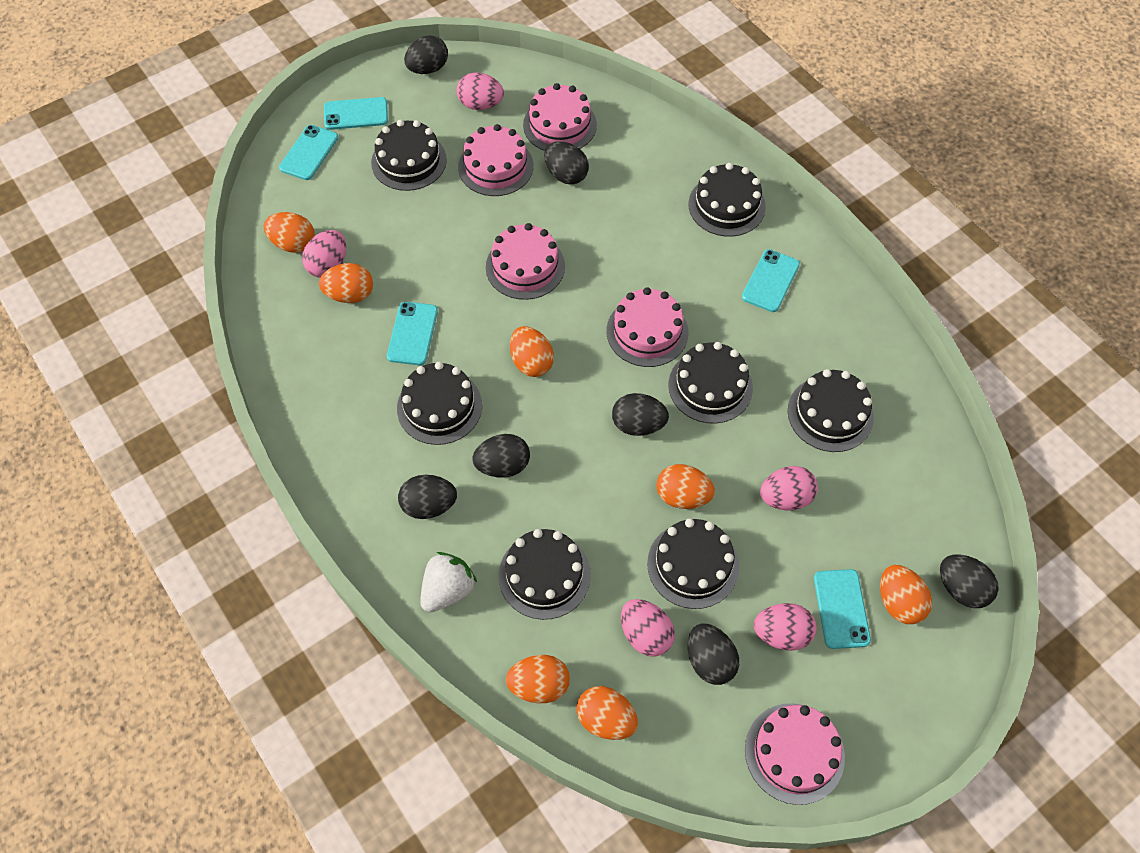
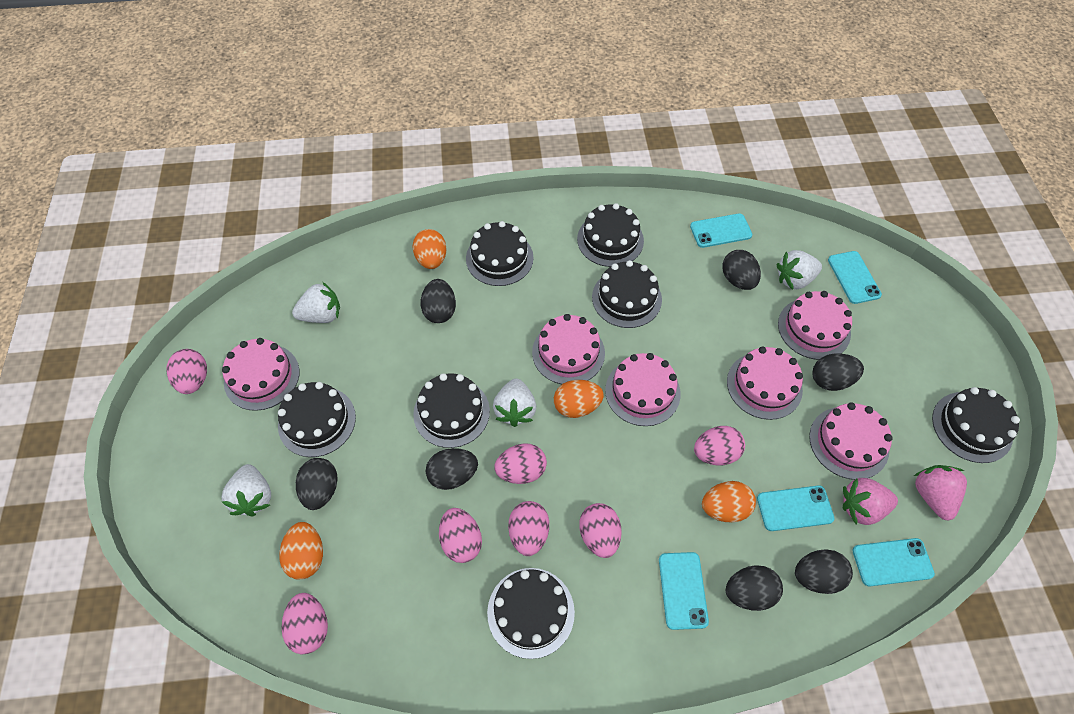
orange egg: [264,212,315,253] [319,263,373,303] [506,655,570,703] [510,326,554,377] [576,686,638,740] [656,464,715,509] [880,565,932,624] = 7 -> [279,522,323,579] [412,229,447,269] [554,380,604,418] [702,481,756,522] = 4
pink cake: [458,124,533,196] [486,223,565,300] [523,83,597,151] [606,287,689,367] [745,703,845,805] = 5 -> [222,338,300,411] [532,314,605,384] [605,353,681,426] [727,347,803,420] [778,291,852,360] [809,403,893,480] = 6
pink egg: [302,230,346,278] [457,73,504,110] [621,599,675,657] [754,603,817,651] [760,466,818,511] = 5 -> [166,349,207,394] [282,593,328,655] [439,508,482,563] [494,443,547,484] [508,501,549,556] [579,503,622,558] [694,426,745,466] = 7
pink strawberry: none = 0 -> [843,478,898,525] [914,465,967,521] = 2
white strawberry: [420,552,477,612] = 1 -> [222,464,271,516] [292,282,340,323] [493,378,536,427] [776,250,822,290] = 4

